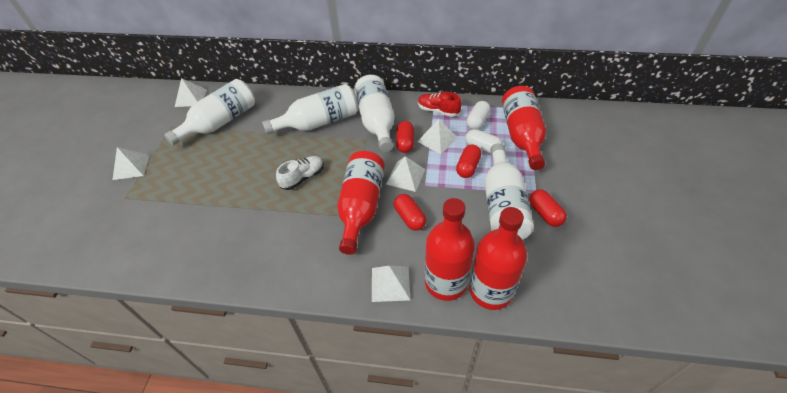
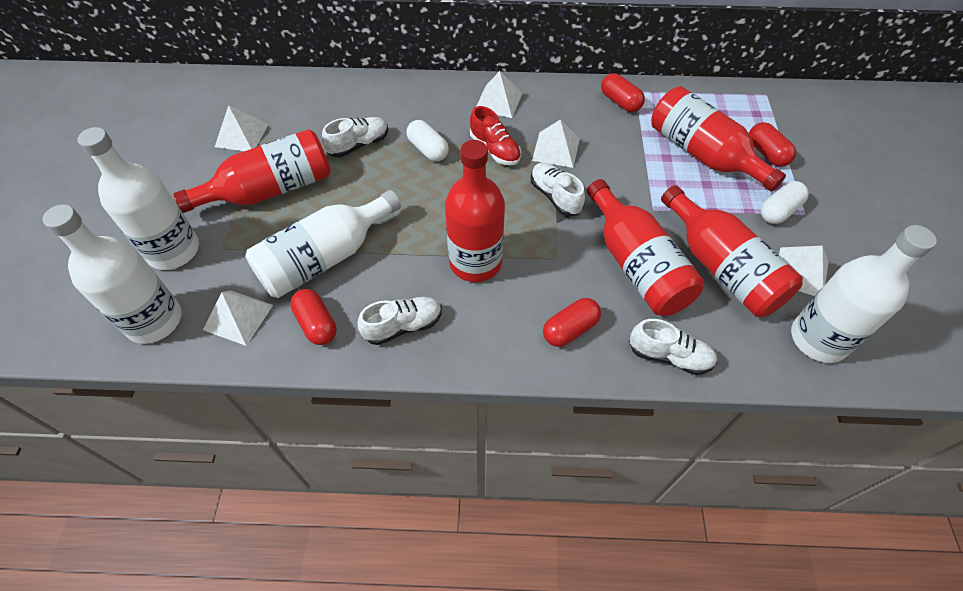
red bottle: [337,151,385,255] [425,198,475,301] [470,207,527,310] [502,86,546,170] = 4 -> [173,129,330,213] [445,140,505,282] [587,179,704,316] [651,86,786,192] [661,185,803,317] = 5
white shoe: [276,156,324,190] = 1 -> [322,117,388,157] [358,297,442,345] [531,162,585,216] [629,319,717,375] = 4

